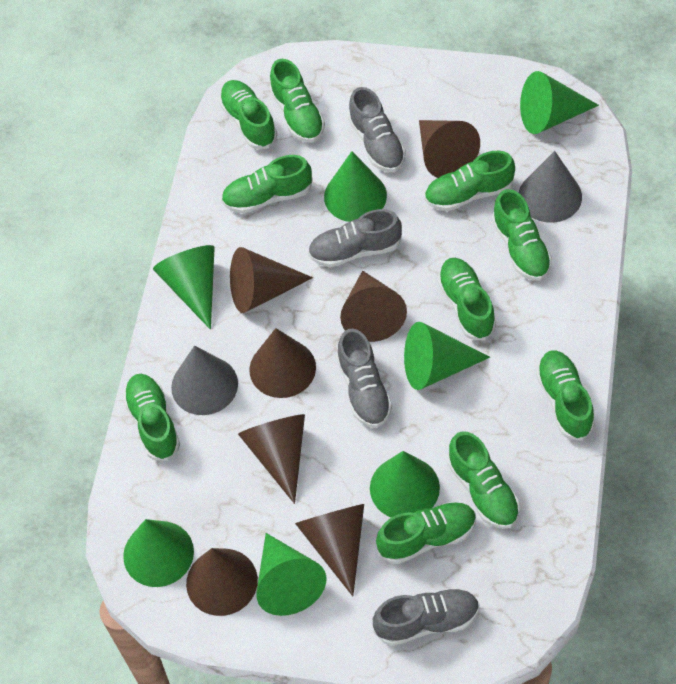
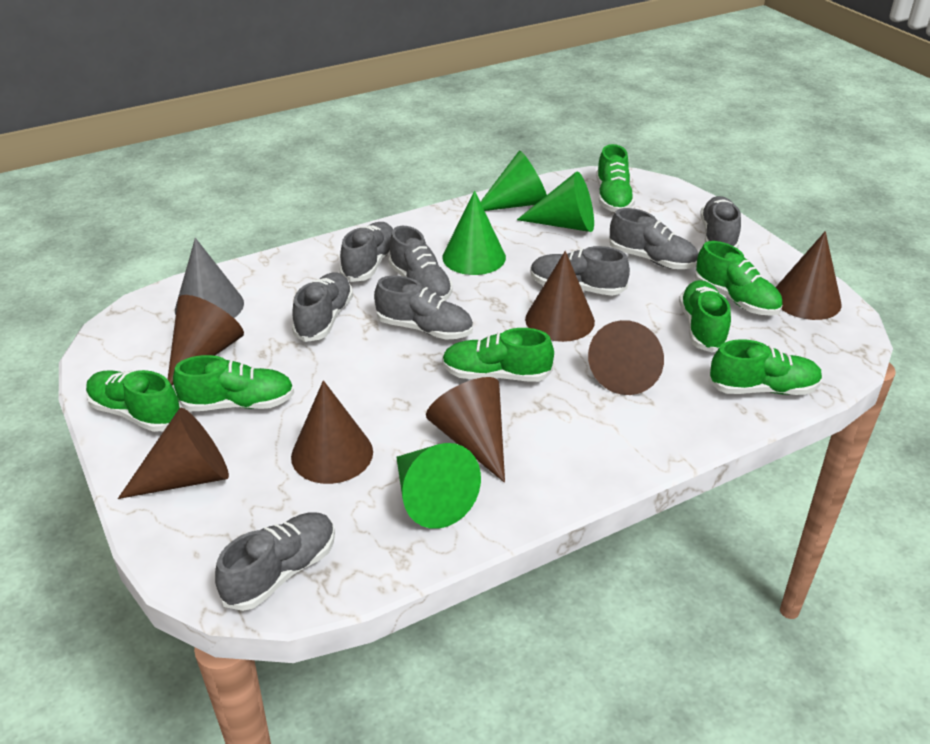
green cone: [123,519,194,587] [153,245,215,330] [256,533,326,616] [324,151,387,222] [370,451,440,518] [404,322,490,390] [520,71,599,134] = 7 -> [396,443,481,529] [442,191,506,275] [481,151,547,211] [517,171,594,232] = 4
green shoe: [123,374,180,461] [219,80,277,149] [221,155,313,214] [269,59,325,142] [376,502,476,564] [424,151,515,211] [437,258,496,341] [448,431,520,529] [492,189,552,281] [536,350,595,441] = 10 -> [86,370,181,432] [173,355,294,411] [442,328,554,382] [596,144,635,212] [679,280,731,353] [695,241,783,316] [708,339,823,395] = 7
grey cone: [171,346,238,415] [519,151,582,223] = 2 -> [175,238,244,318] = 1
grey shoe: [308,209,402,267] [337,329,392,428] [348,87,406,172] [373,588,480,646] = 4 -> [215,513,335,611] [292,273,353,342] [339,222,393,282] [374,276,473,340] [389,226,453,301] [530,246,630,296] [609,208,698,269] [700,196,741,249] = 8

